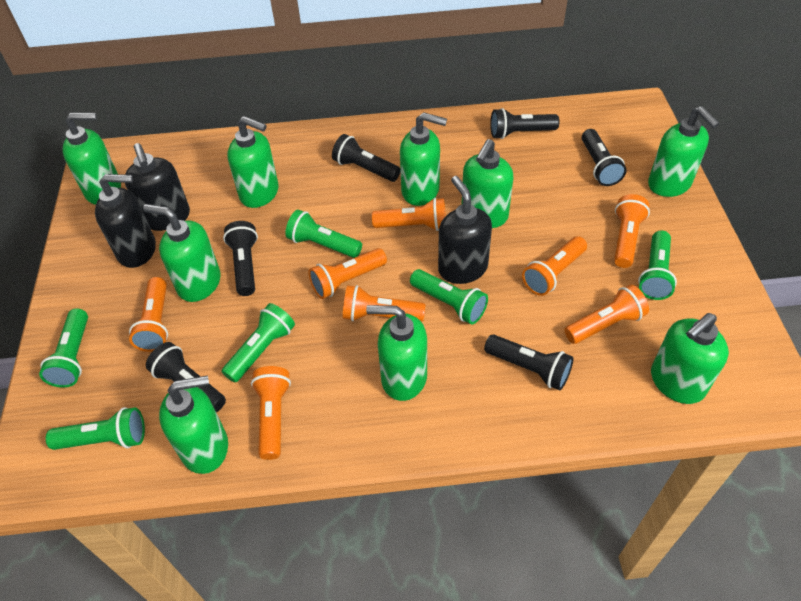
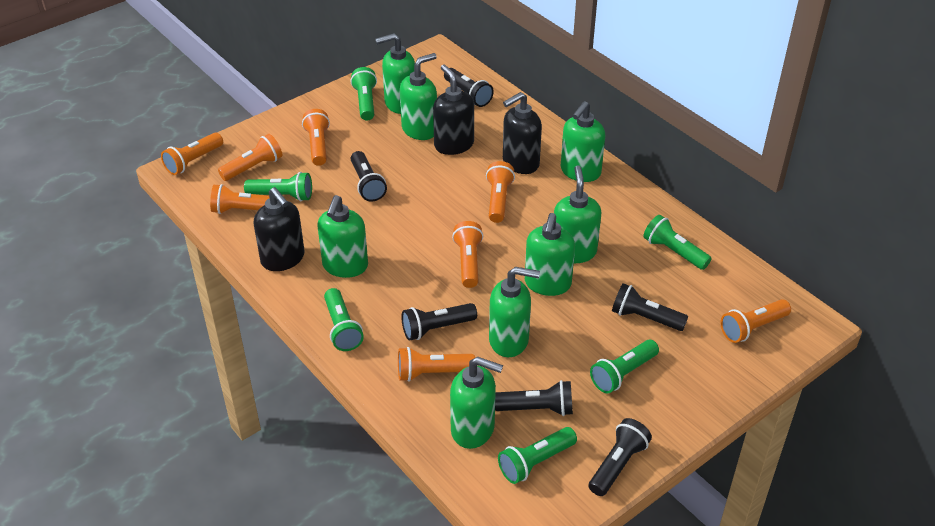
green soap dispenser: [62,112,121,205] [143,204,221,302] [159,375,228,474] [227,116,279,208] [366,305,427,401] [400,112,447,206] [461,139,513,228] [648,106,719,197] [651,313,729,404] = 9 -> [317,195,368,278] [375,33,415,114] [400,53,437,140] [450,357,503,449] [489,267,540,357] [525,213,575,296] [554,166,601,263] [561,101,605,182] = 8

